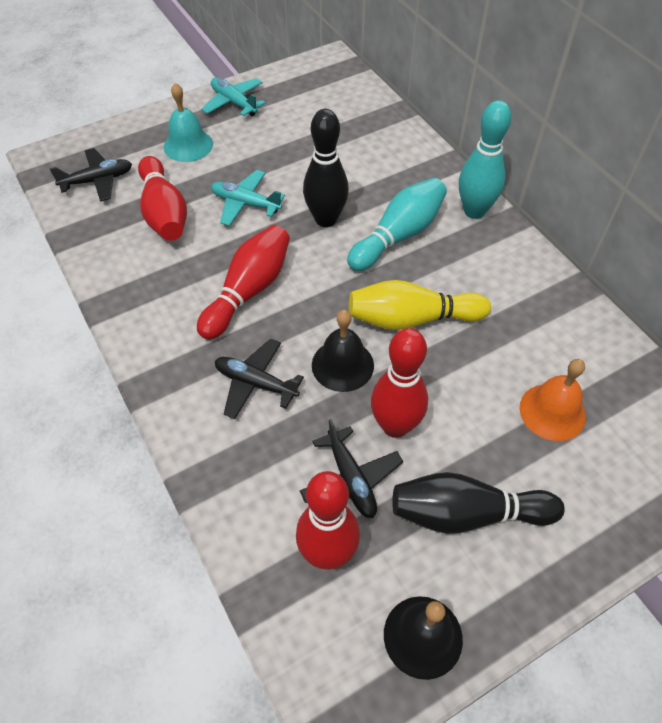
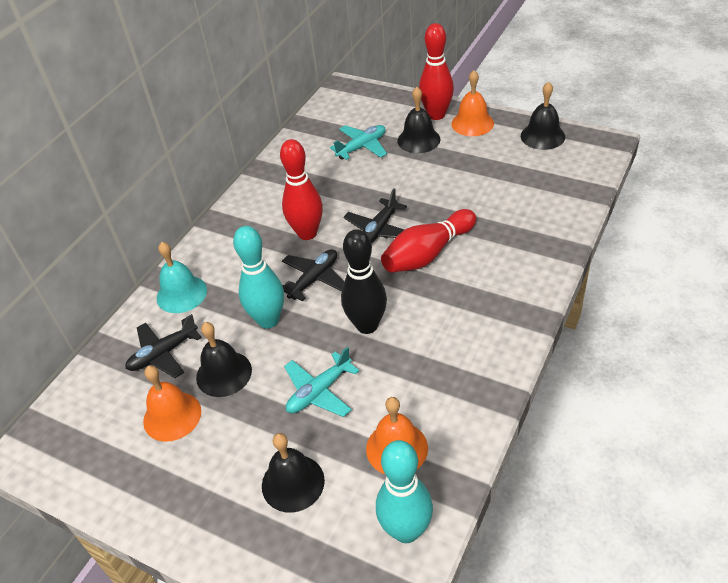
black bell: [312,310,374,392] [384,596,463,680] = 2 -> [196,322,252,397] [262,433,325,513] [397,87,440,153] [521,82,565,150] = 4
black bowling pin: [303,109,349,227] [392,472,565,534] = 2 -> [341,229,387,334] = 1
orange bell: [520,359,586,441] = 1 -> [143,366,201,442] [366,397,428,475] [451,70,494,136] = 3
red bowling pin: [138,156,187,241] [197,225,290,340] [296,471,360,570] [371,328,428,438] = 4 -> [280,139,323,240] [381,209,476,273] [419,23,454,120] = 3
yellow bowling pin: [349,280,491,330] = 1 -> none = 0

